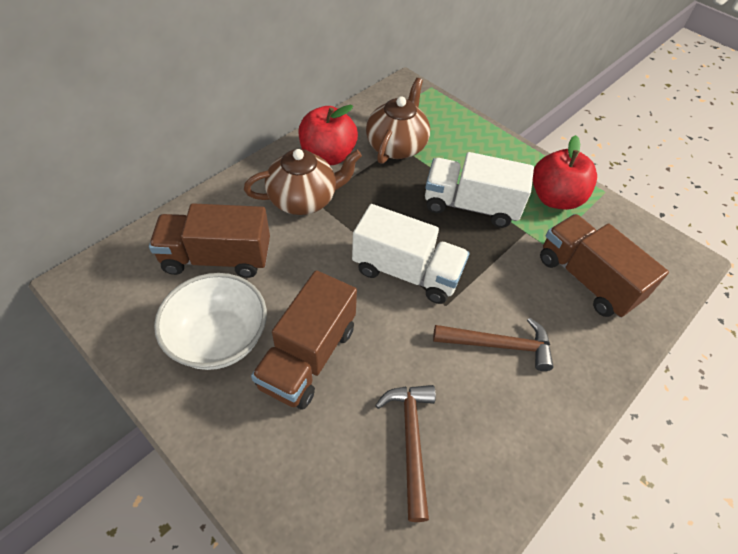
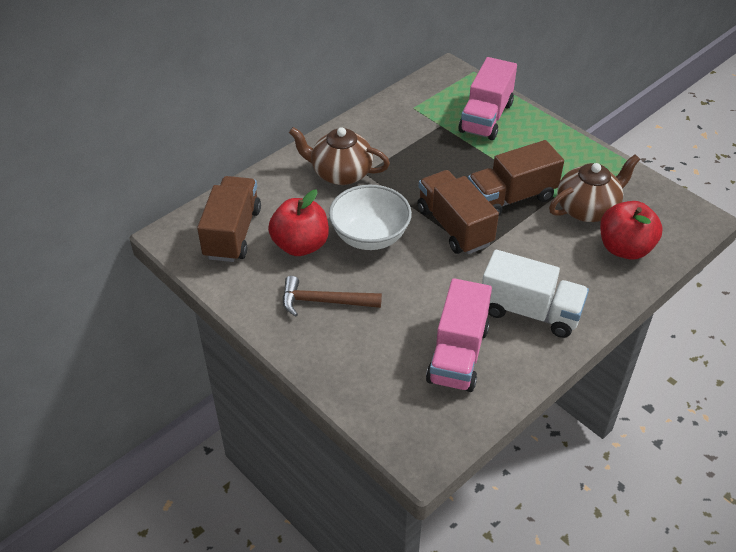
brown hammer: [375,385,436,522] [433,318,554,371] = 2 -> [283,276,382,317] = 1
pink truck: none = 0 -> [426,278,492,392] [459,57,517,140] = 2
white truck: [352,204,469,304] [425,152,534,228] = 2 -> [482,250,589,338] = 1

